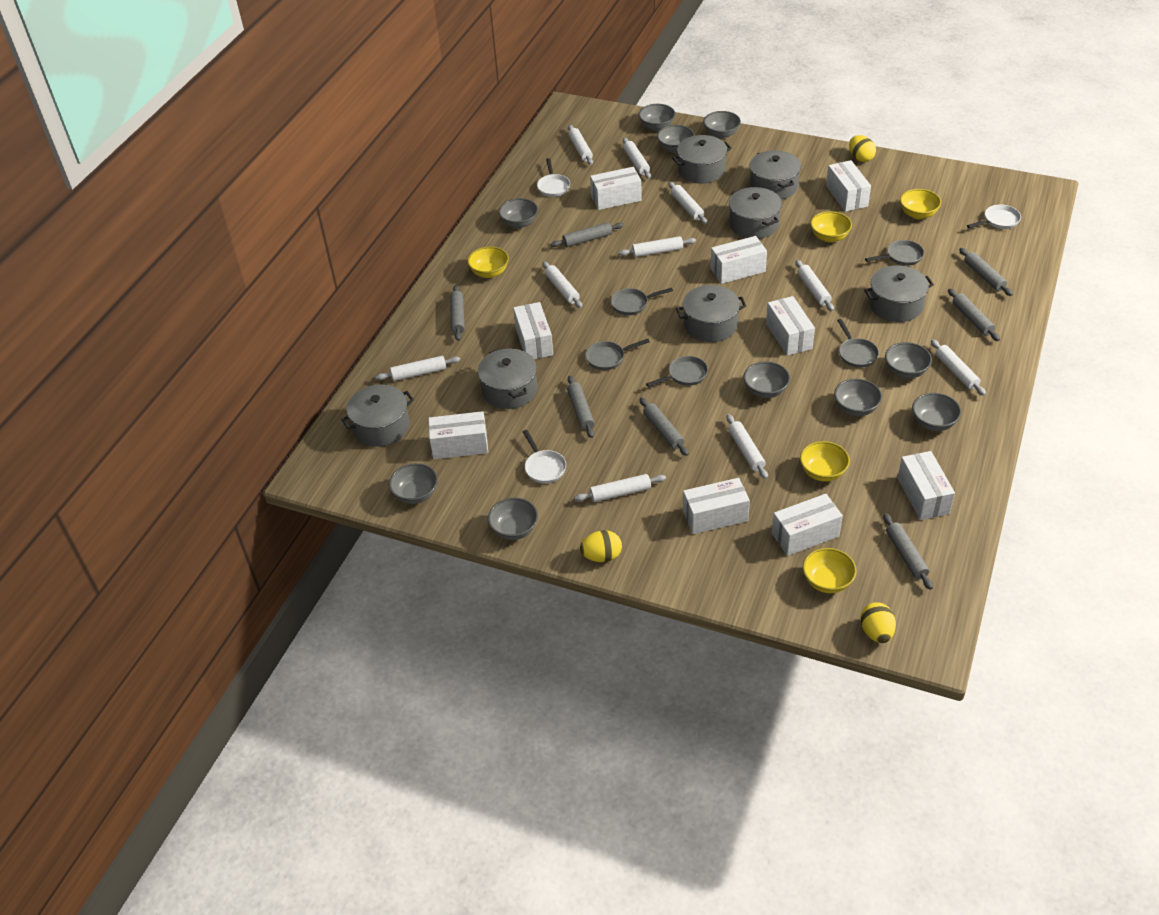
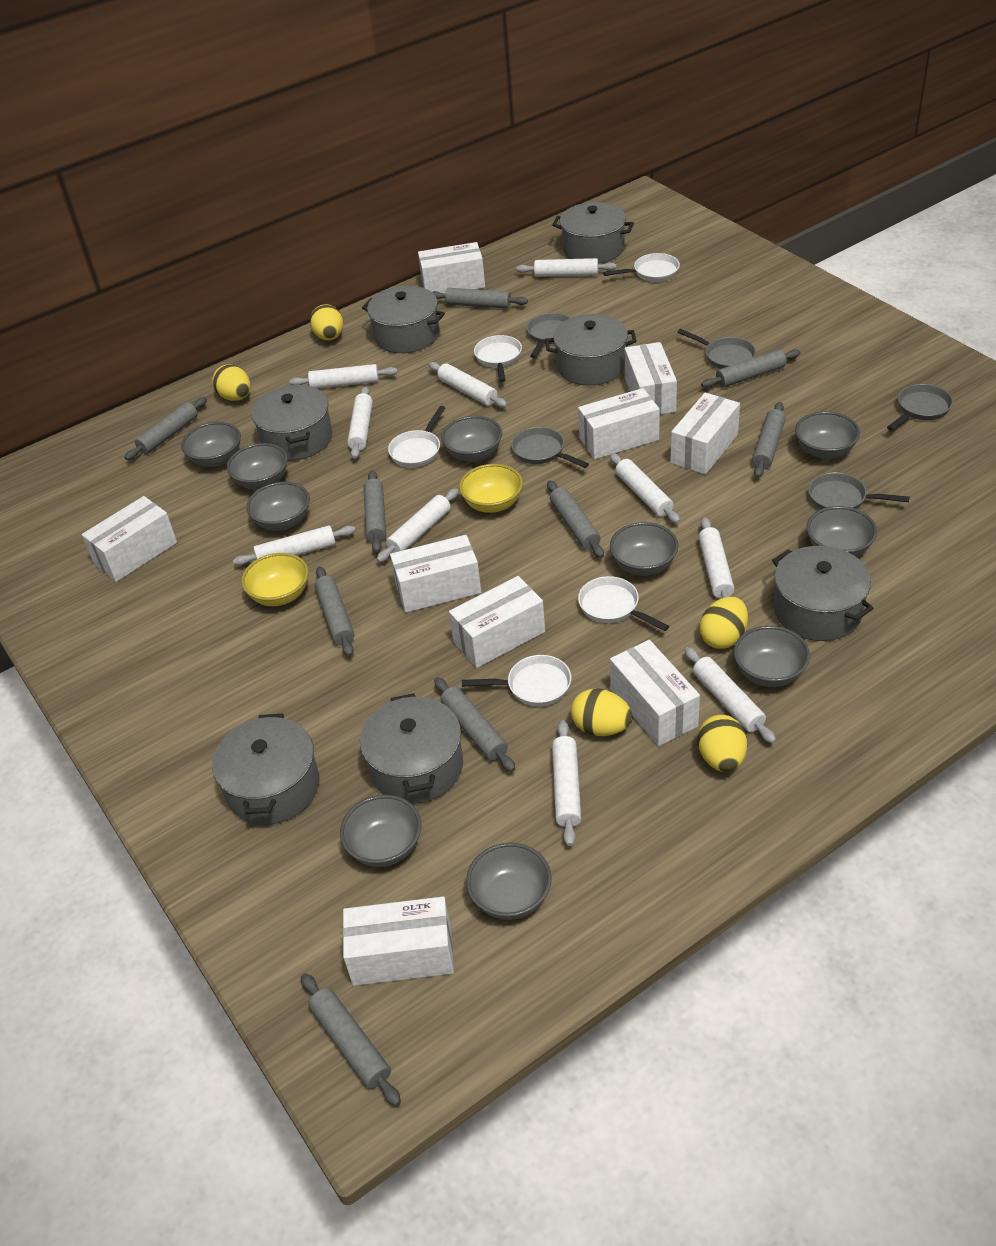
grey rolling pin: [450,285,465,341] [551,222,624,247] [567,375,594,438] [640,397,689,456] [883,513,933,590] [948,289,1000,341] [959,248,1013,296] = 7 -> [124,397,207,460] [301,973,401,1106] [315,566,354,657] [363,470,386,553] [432,288,528,309] [434,677,515,772] [547,480,604,558] [701,349,801,388] [752,402,786,478] = 9
white pan: [523,430,566,484] [537,158,570,197] [967,204,1021,229] = 3 -> [388,406,445,467] [462,655,571,706] [474,335,522,382] [578,576,669,631] [603,253,680,282] = 5
yellow bowl: [467,246,509,278] [800,441,850,482] [803,548,857,593] [810,211,852,242] [900,189,941,219] = 5 -> [241,553,309,606] [459,464,523,513] = 2
yellow egg: [580,530,622,562] [849,135,876,162] [861,602,896,643] = 3 -> [212,364,251,401] [310,304,344,341] [571,688,633,736] [698,715,747,772] [700,597,748,649] = 5

